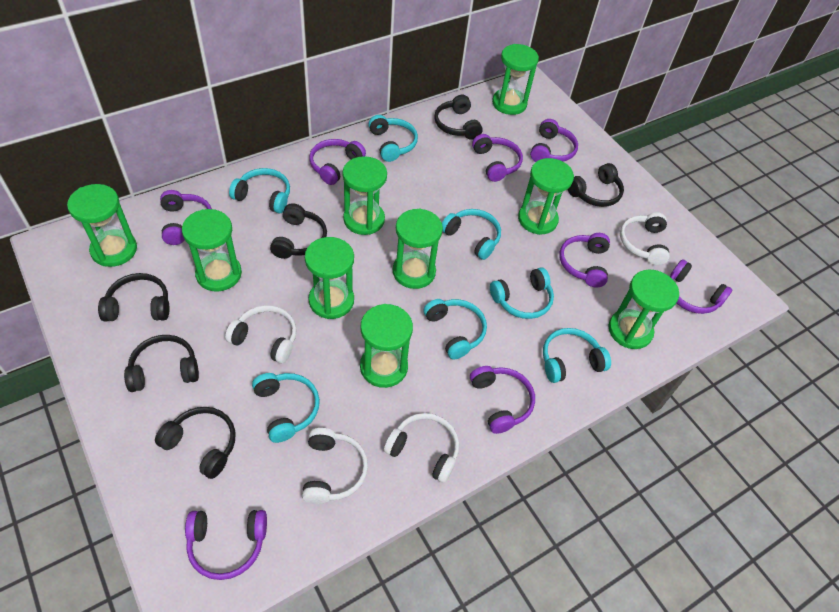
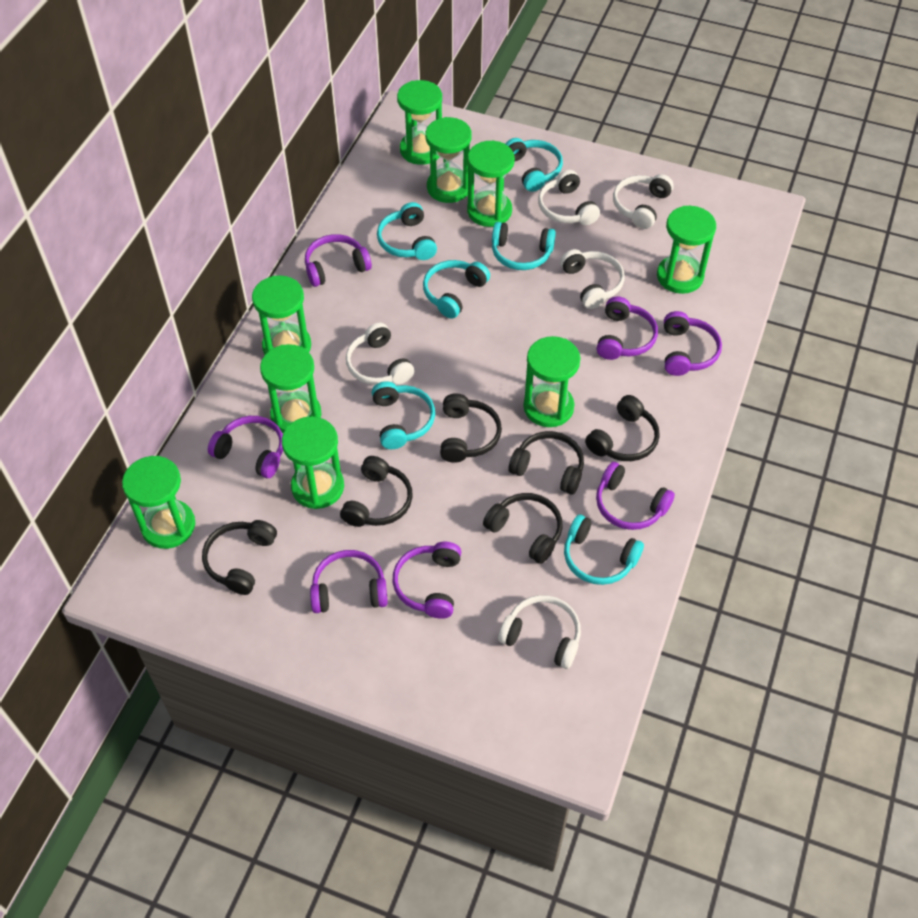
purple headphones: [160,190,212,245] [185,510,267,580] [309,139,366,185] [470,366,535,434] [472,134,523,182] [530,119,578,162] [559,233,610,287] [670,259,732,314] = 8 -> [208,416,283,478] [305,234,372,287] [310,550,388,613] [393,542,461,619] [596,462,675,530] [597,296,658,360] [664,311,722,376] = 7
turquoise headphones: [229,168,290,213] [252,373,320,443] [368,115,418,162] [423,299,487,360] [442,209,501,260] [490,267,554,319] [543,328,611,383] = 7 -> [372,381,435,449] [377,202,437,260] [423,260,490,319] [492,222,556,270] [505,138,563,192] [564,515,644,585] = 6
white headphones: [225,305,297,364] [302,428,368,504] [384,413,459,483] [620,212,670,265] = 4 -> [346,323,414,385] [498,595,581,669] [538,170,600,225] [560,249,625,309] [613,174,674,229] = 5

